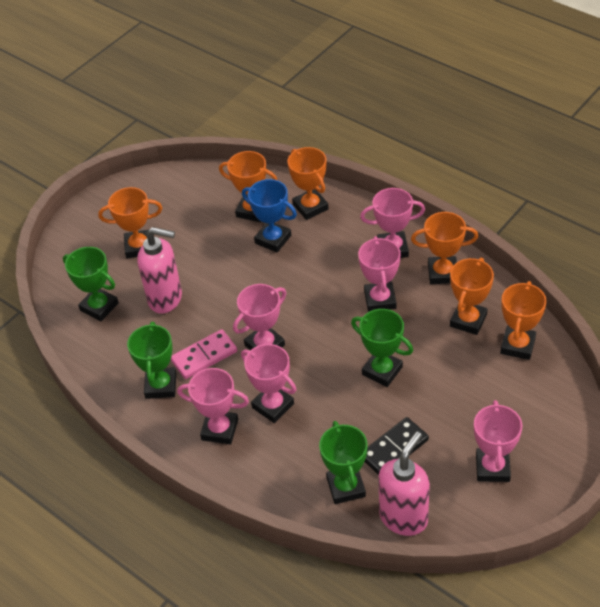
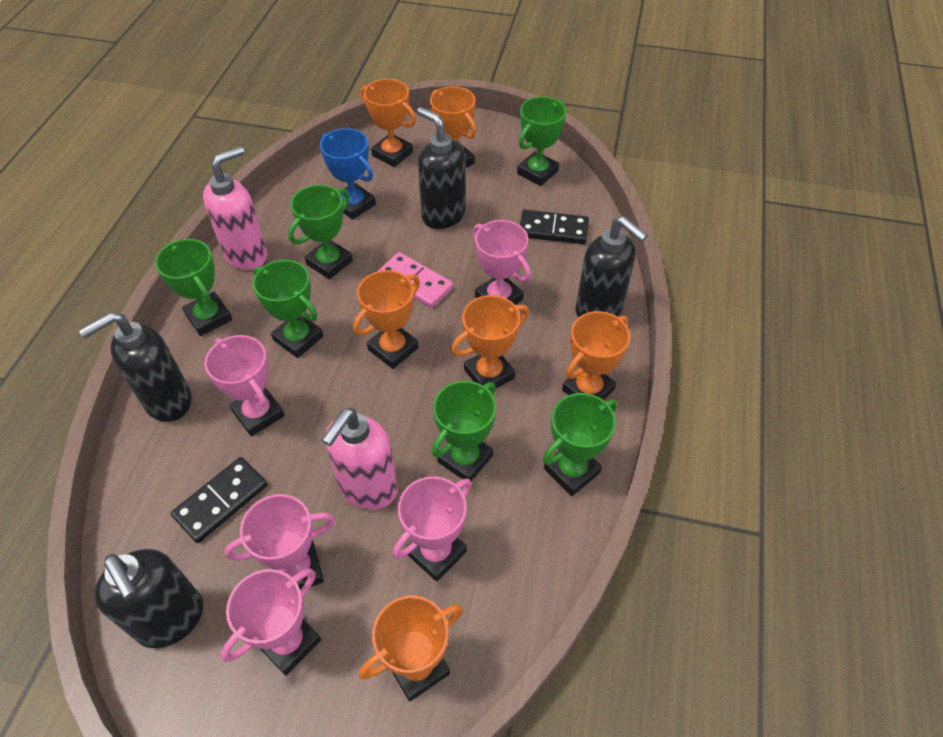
black domino: [365,417,429,475] = 1 -> [171,457,268,543] [520,210,589,244] = 2
black soap dispenser: none = 0 -> [79,312,192,422] [94,549,203,648] [417,107,466,229] [576,216,648,317] = 4
green trophy: [63,247,119,321] [127,322,176,399] [319,421,368,504] [351,309,413,387] = 4 -> [155,239,232,336] [253,260,323,358] [288,185,353,280] [432,381,496,481] [517,96,566,186] [543,393,617,496] = 6
pink trophy: [178,368,249,444] [233,284,286,350] [241,344,296,423] [358,236,401,312] [360,188,425,258] [474,400,522,482] = 6 -> [204,335,285,436] [221,568,321,676] [224,494,335,589] [393,476,472,582] [472,220,531,305] = 5

